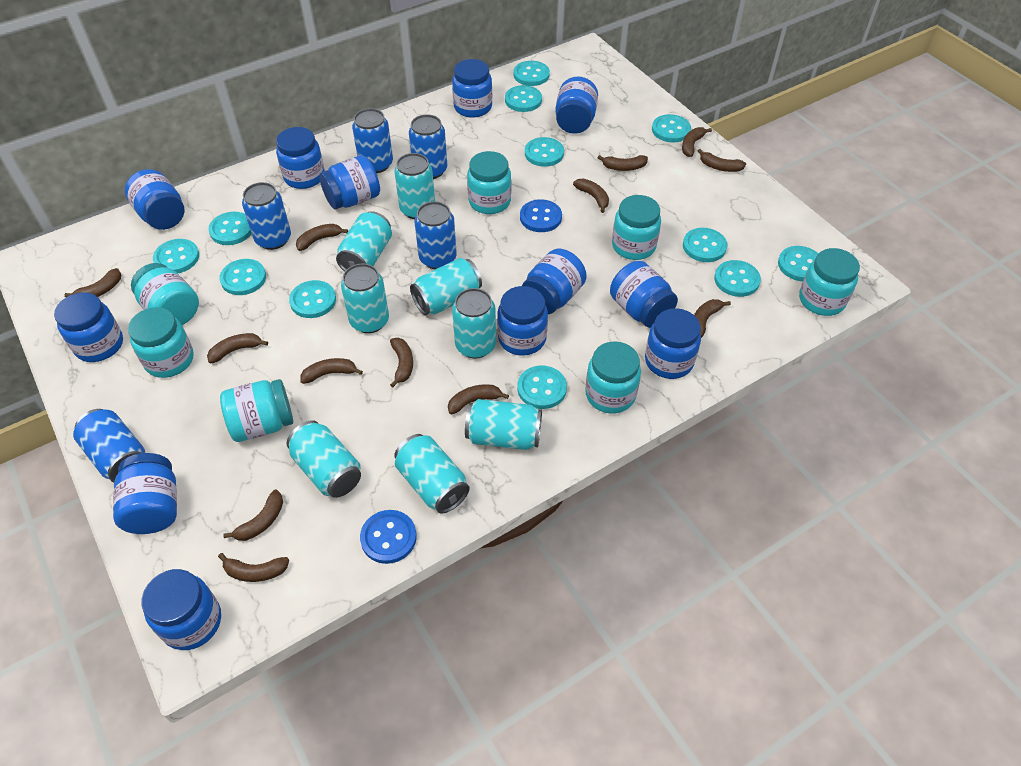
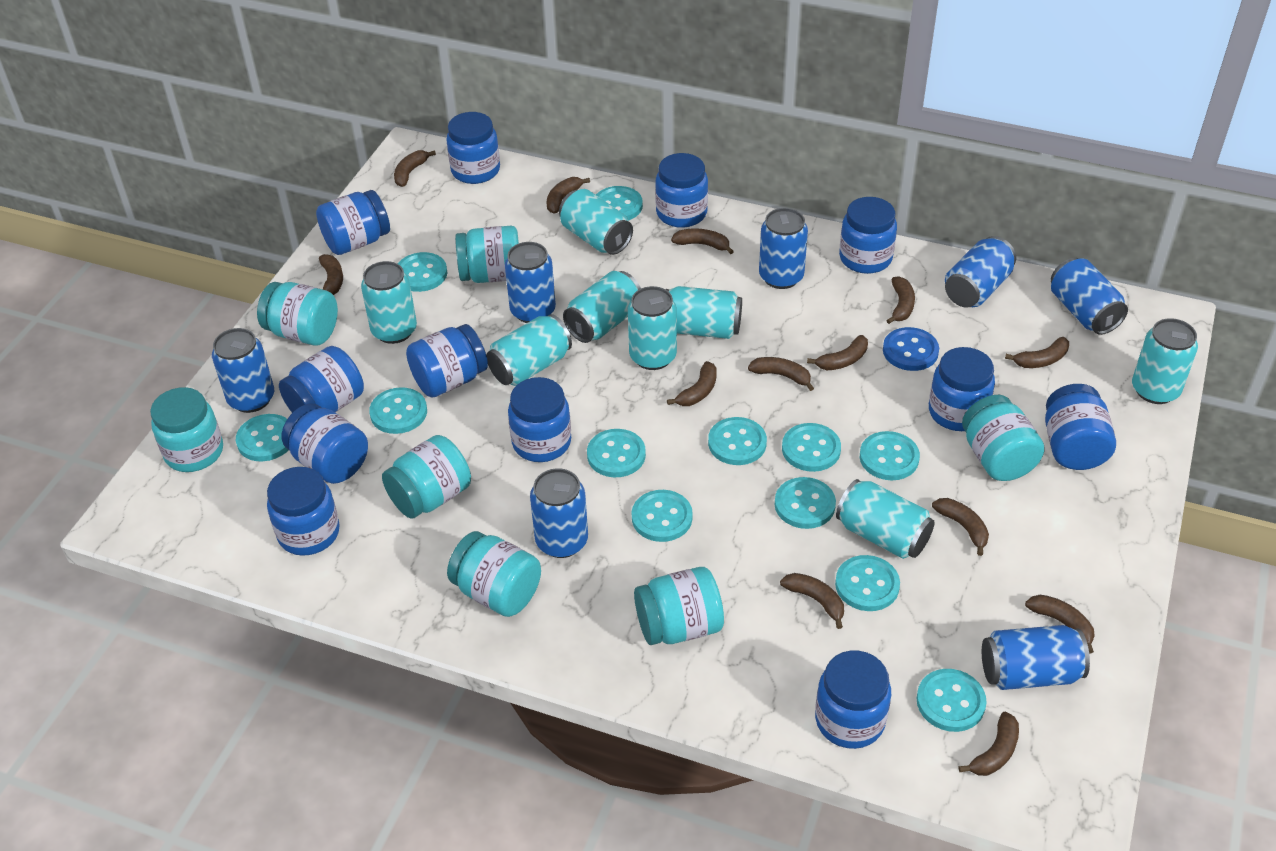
blue button: [360,510,417,564] [520,199,562,232] = 2 -> [883,327,939,371] = 1
blue can: [73,409,145,483] [242,182,291,250] [352,108,393,173] [409,114,447,179] [415,201,457,269] = 5 -> [212,328,274,413] [505,242,556,323] [530,468,588,558] [759,208,808,289] [945,236,1016,308] [982,625,1090,690] [1051,258,1128,335] = 7

